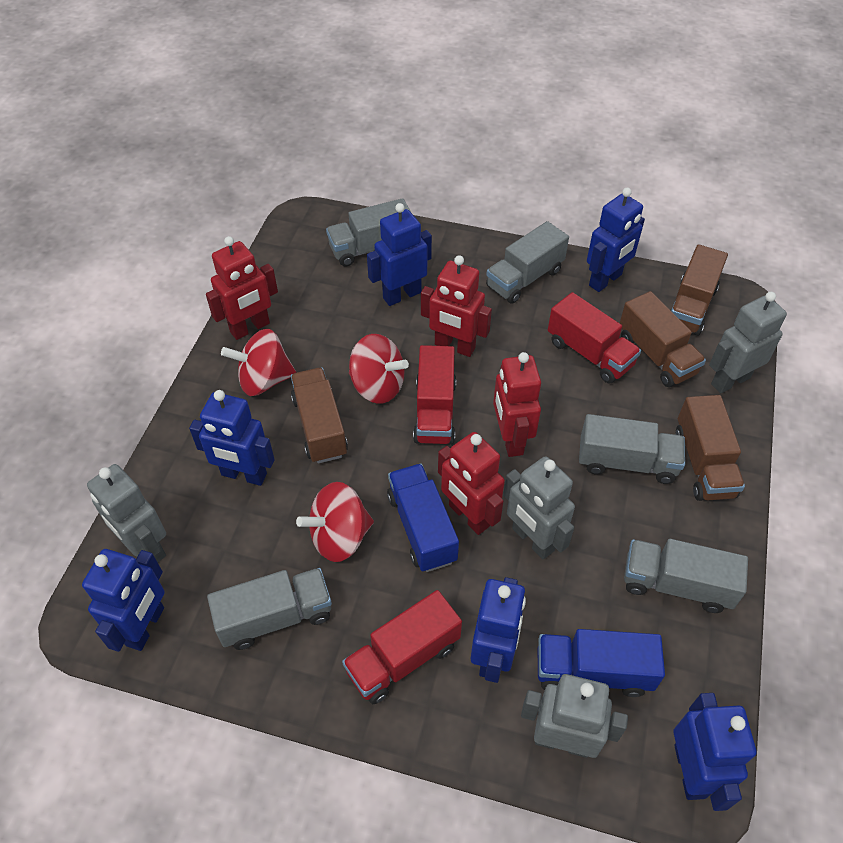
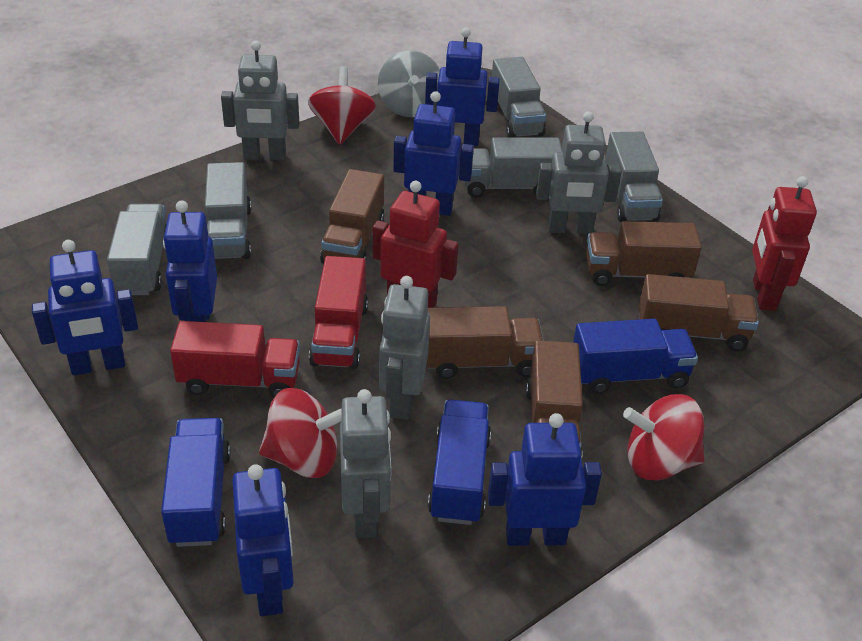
blue truck: [387,464,459,572] [538,629,665,697] = 2 -> [161,418,231,547] [428,399,491,525] [573,319,698,394] = 3
brown truck: [291,368,348,463] [620,291,706,387] [671,244,728,336] [676,395,745,501] = 4 -> [320,169,384,264] [426,306,544,379] [526,340,583,460] [586,221,702,286] [639,274,759,351] = 5
grey spinning top: none = 0 -> [378,50,440,117] = 1
red robot: [206,236,278,340] [421,255,492,357] [438,432,505,535] [493,352,541,457] = 4 -> [373,181,458,308] [752,176,817,311] = 2
red truck: [342,590,462,704] [413,345,456,445] [548,292,641,384] = 3 -> [170,321,300,398] [309,256,368,369] = 2

